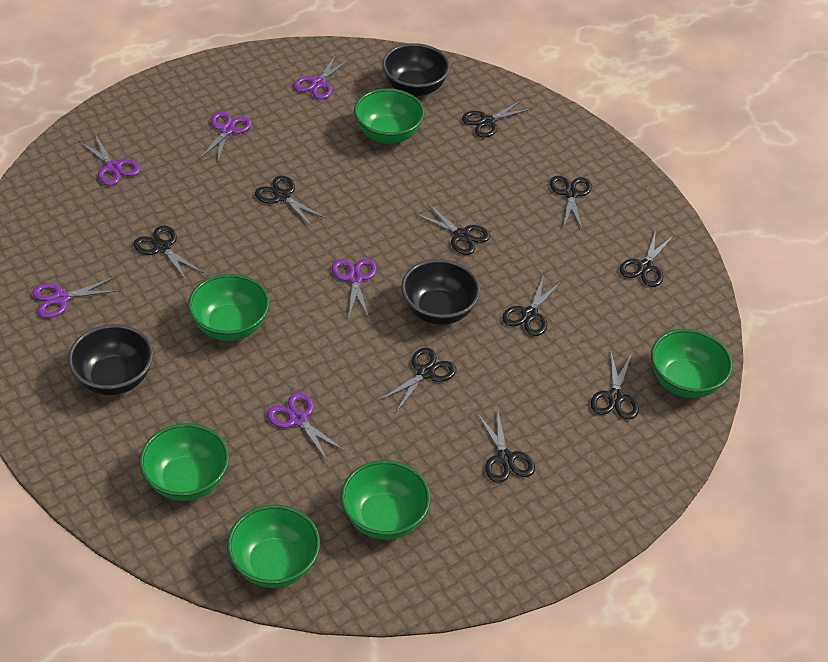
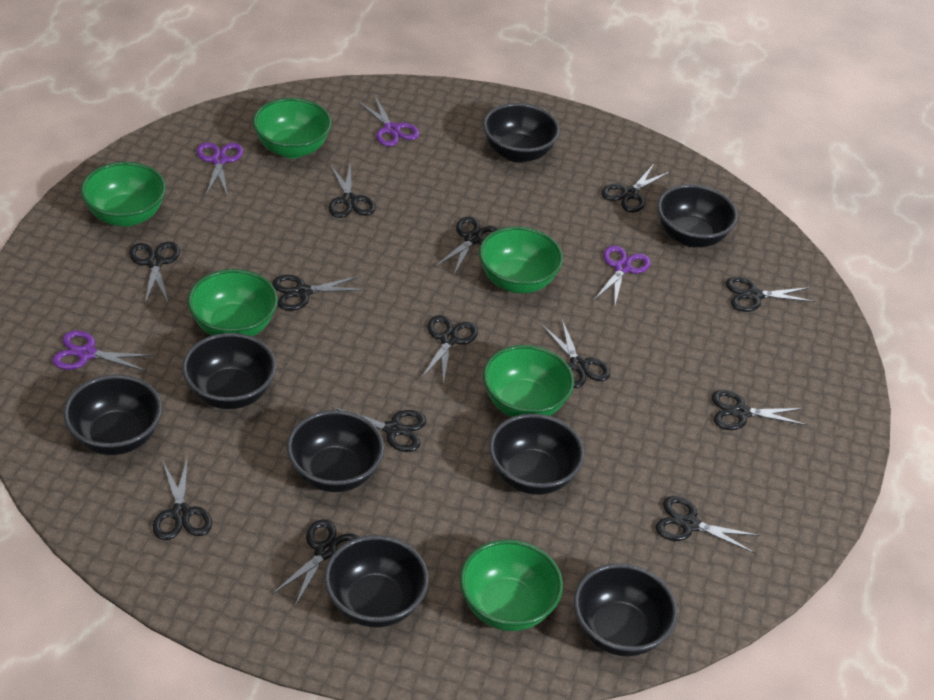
black bowl: [68,324,154,395] [382,43,450,97] [401,259,480,325] = 3 -> [63,375,162,455] [182,333,276,409] [287,410,384,492] [324,535,429,627] [483,103,560,163] [489,414,585,495] [574,563,678,656] [657,184,738,247] = 8
black scissors: [134,225,203,281] [255,176,325,227] [380,348,456,412] [415,203,490,255] [462,100,533,138] [477,408,535,483] [502,275,562,336] [550,176,592,229] [591,353,639,420] [620,230,673,287] = 10 -> [129,242,180,304] [153,456,212,540] [272,275,366,311] [272,519,360,606] [328,164,376,218] [331,406,427,452] [421,315,478,385] [435,217,499,275] [542,319,611,388] [601,164,671,212] [656,496,760,554] [712,390,807,430] [726,277,816,312] = 13
purple scissors: [32,277,120,318] [80,134,140,185] [200,111,252,164] [267,392,345,462] [294,54,351,99] [332,259,377,318] = 6 -> [52,330,154,372] [197,142,243,197] [358,96,420,146] [594,245,651,305] = 4

